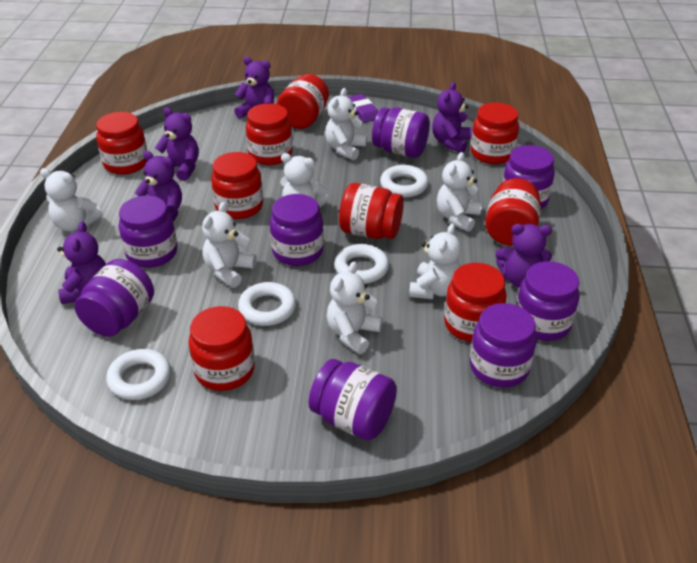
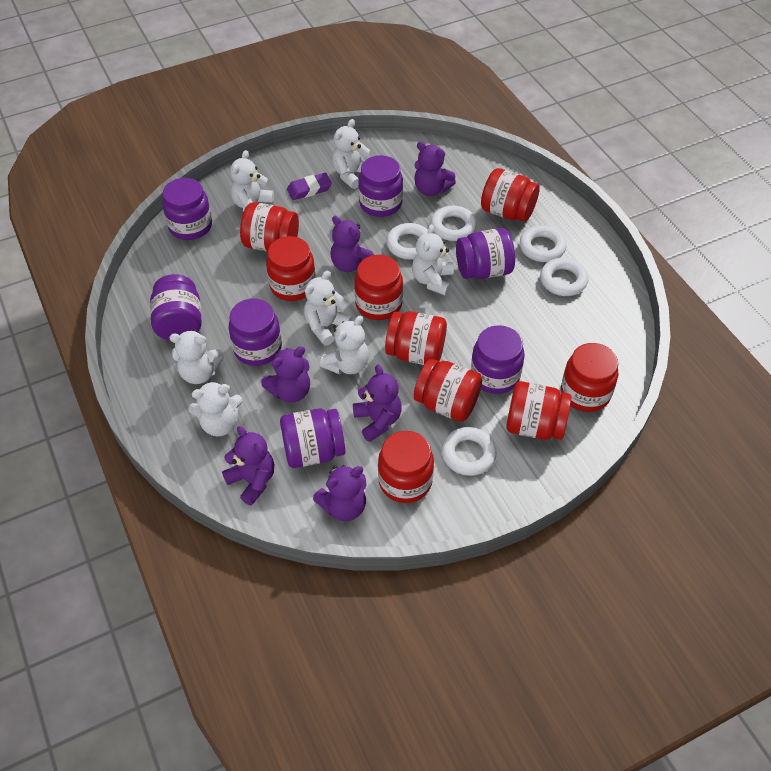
purple jar: [74,259,154,337] [119,196,177,268] [270,194,324,266] [308,359,397,440] [372,107,430,158] [470,303,537,388] [503,145,555,209] [516,261,580,341] = 8 -> [150,274,202,340] [162,178,212,240] [228,299,282,366] [280,408,345,468] [358,155,403,217] [456,228,515,279] [471,325,525,394] = 7
white ring: [106,349,171,400] [238,282,296,326] [334,244,389,284] [380,165,429,197] = 4 -> [386,223,428,259] [431,206,477,241] [442,427,497,476] [520,226,566,262] [540,258,588,296] = 5

